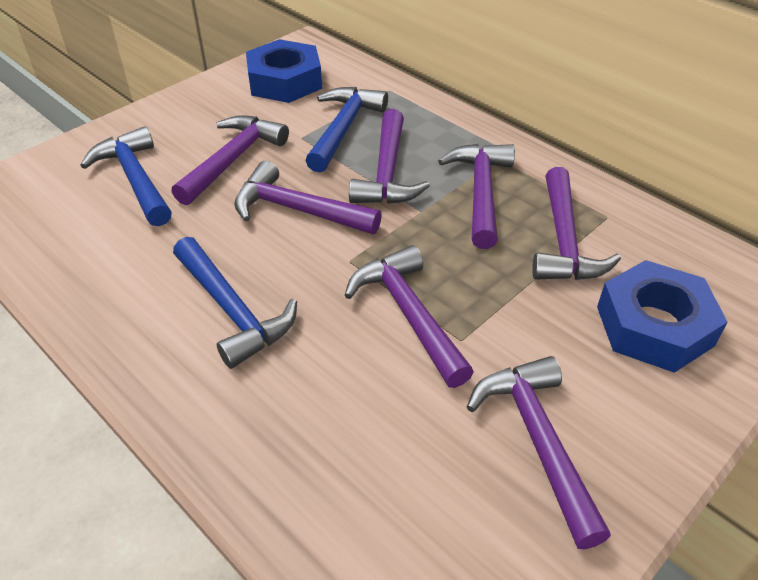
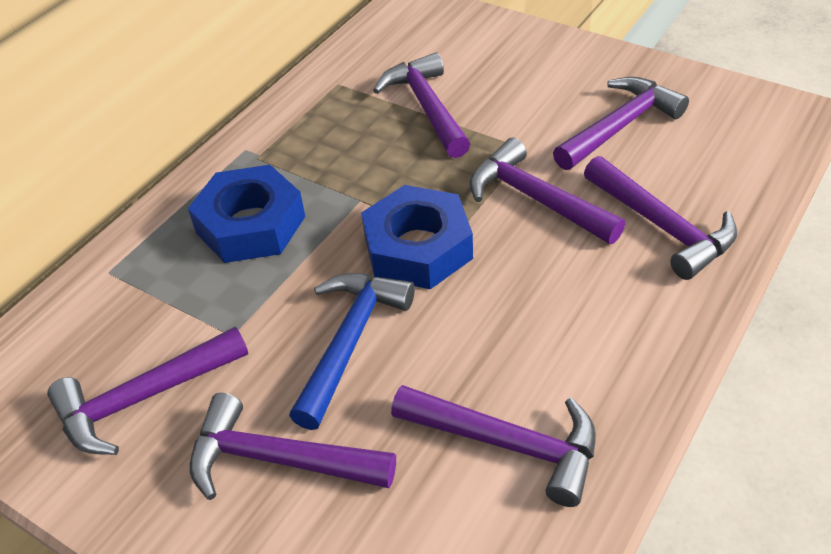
blue hammer: [80,126,172,226] [173,237,297,369] [305,87,388,172] = 3 -> [289,273,415,430] = 1

